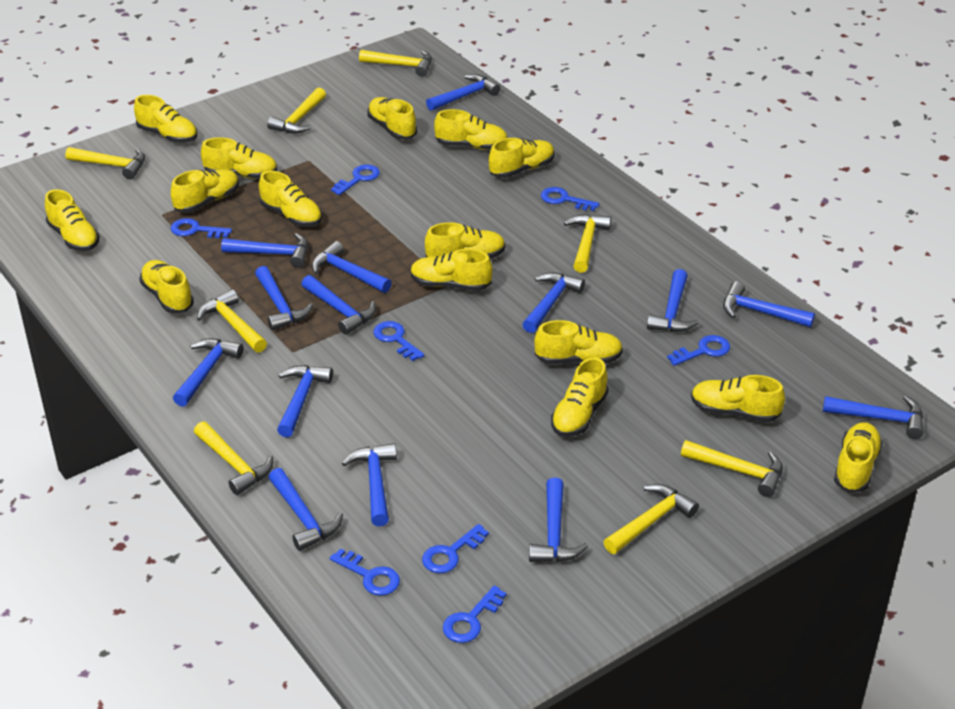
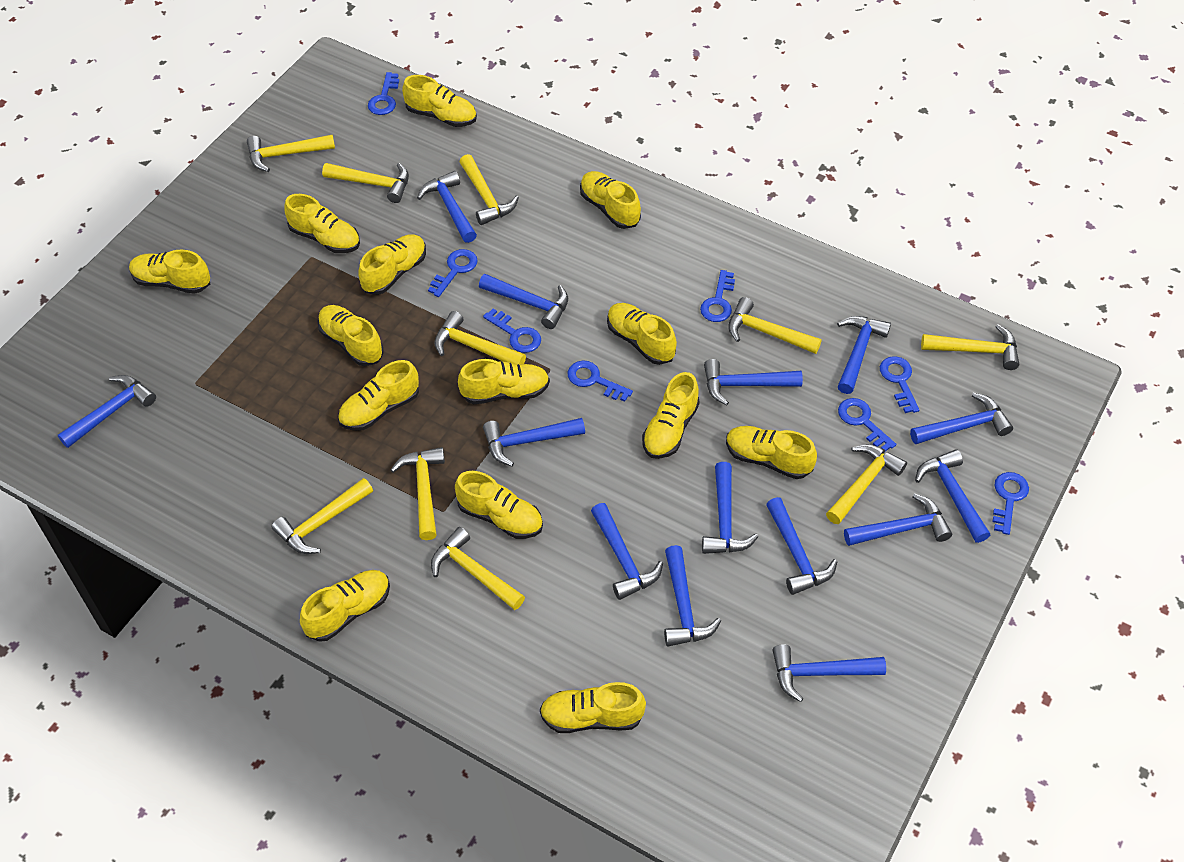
yellow hammer: [65,147,145,179] [194,421,273,495] [197,289,267,353] [267,87,326,134] [359,50,432,77] [564,214,611,273] [604,484,699,554] [681,440,783,497] = 8 -> [247,134,335,172] [272,478,373,554] [322,163,409,203] [391,447,445,540] [431,527,525,610] [434,311,526,365] [460,154,519,225] [728,297,822,354] [826,444,907,524] [921,324,1019,370] = 10
yellow shoe: [45,189,100,251] [134,95,197,143] [139,260,194,313] [171,169,239,213] [201,137,277,179] [259,171,322,227] [367,97,417,139] [410,249,492,291] [425,222,506,258] [434,109,507,150] [489,138,555,178] [534,320,623,364] [551,357,608,437] [691,375,785,422] [834,422,883,492] = 15 -> [129,250,210,294] [284,194,360,253] [300,570,390,642] [318,305,384,366] [338,360,419,431] [358,234,426,295] [402,75,477,127] [455,471,543,539] [458,359,550,404] [540,682,646,733] [580,171,641,229] [607,303,677,365] [642,372,700,459] [726,426,817,479] = 14

